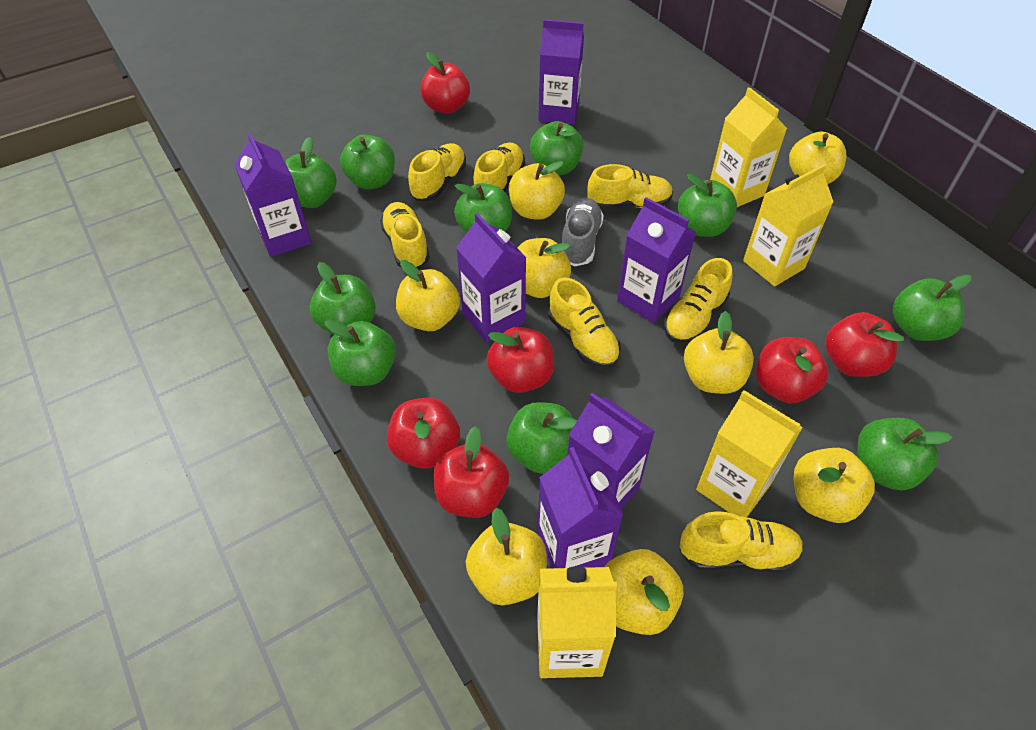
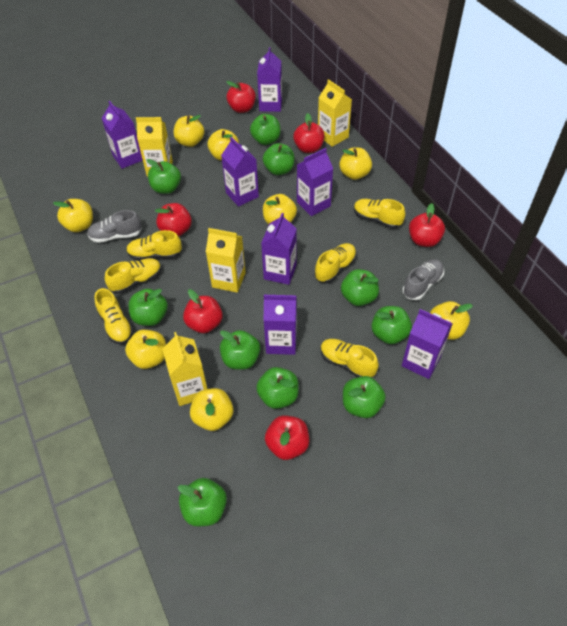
grey shoe: [562,197,604,266] = 1 -> [87,210,142,243] [402,259,444,300] = 2
purple carton: [234,132,311,257] [456,213,527,342] [537,447,623,568] [538,19,584,125] [567,393,655,508] [617,197,696,323] = 6 -> [102,101,143,169] [221,137,259,207] [257,47,282,112] [261,213,297,285] [264,295,297,355] [297,148,333,216] [402,309,453,379] = 7
yellow shoe: [380,202,430,268] [408,143,466,201] [474,143,525,192] [548,278,621,369] [587,164,673,210] [664,258,732,344] [680,511,804,573] = 7 -> [95,288,134,344] [105,258,161,294] [126,230,182,260] [315,243,357,283] [320,339,379,377] [354,199,405,229] = 6

